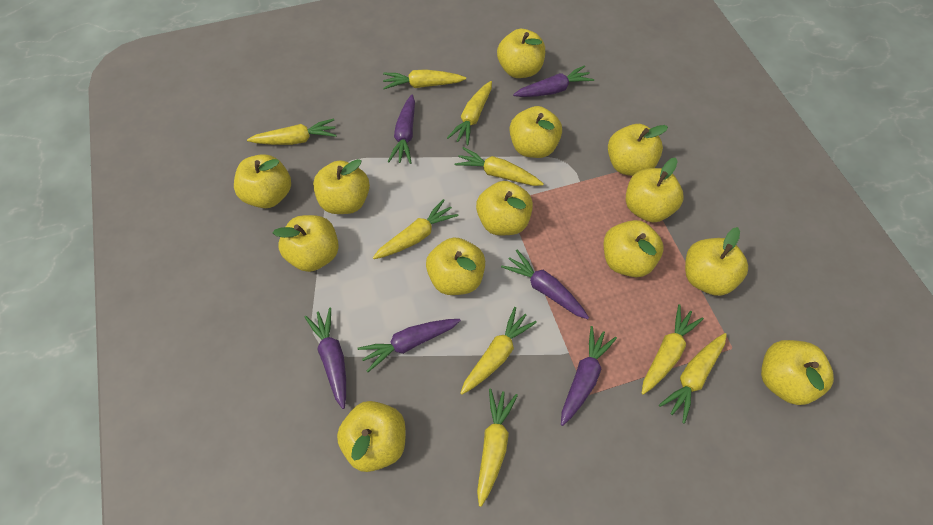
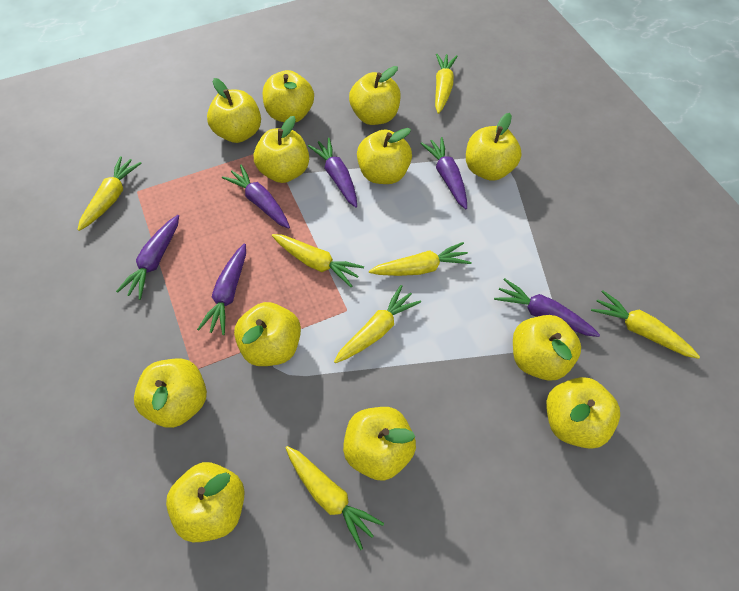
yellow apple: [234,154,291,208] [273,215,339,272] [313,159,370,214] [337,401,406,472] [426,237,485,295] [476,181,533,235] [497,29,545,78] [510,106,562,158] [604,220,664,277] [608,124,668,176] [626,158,684,222] [685,227,748,296] [761,340,834,405] = 13 -> [134,359,207,428] [166,462,245,542] [207,78,261,143] [234,302,301,366] [254,116,309,183] [263,70,314,123] [343,407,416,481] [349,66,401,125] [357,128,412,184] [466,113,522,181] [513,315,581,381] [546,377,620,449] = 12
yellow carrot: [247,119,337,145] [373,199,459,259] [383,69,466,89] [447,81,492,145] [455,147,544,186] [460,307,537,395] [477,389,518,507] [642,304,704,395] [659,333,727,424] = 9 -> [77,156,142,231] [272,234,364,287] [285,446,384,550] [334,285,421,363] [369,242,472,276] [435,53,458,114] [591,291,700,359] = 7

